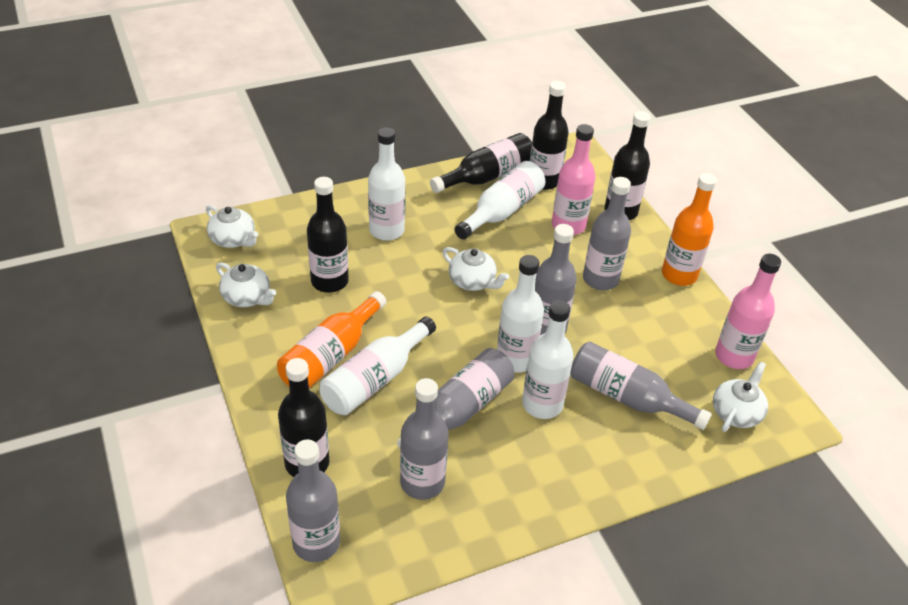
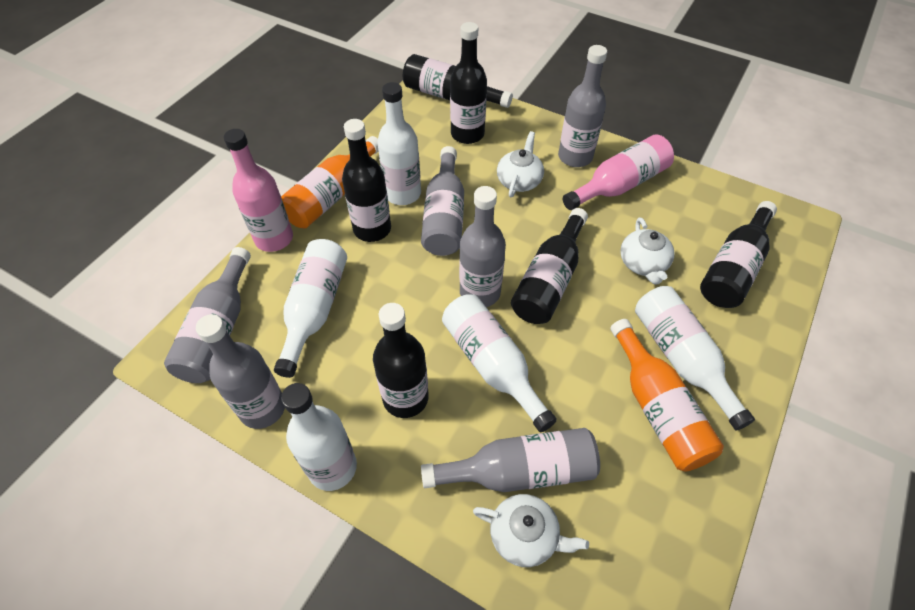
black bottle: [278,358,329,477] [307,177,349,293] [430,133,532,193] [530,81,569,190] [604,111,651,220] = 5 -> [342,119,391,242] [373,303,429,418] [403,54,513,108] [450,22,487,144] [511,208,588,324] [700,201,777,308] = 6
white teapot: [206,205,258,248] [216,262,276,307] [442,247,509,291] [713,362,768,432] = 4 -> [473,494,589,567] [497,131,544,197] [620,218,675,284] = 3

